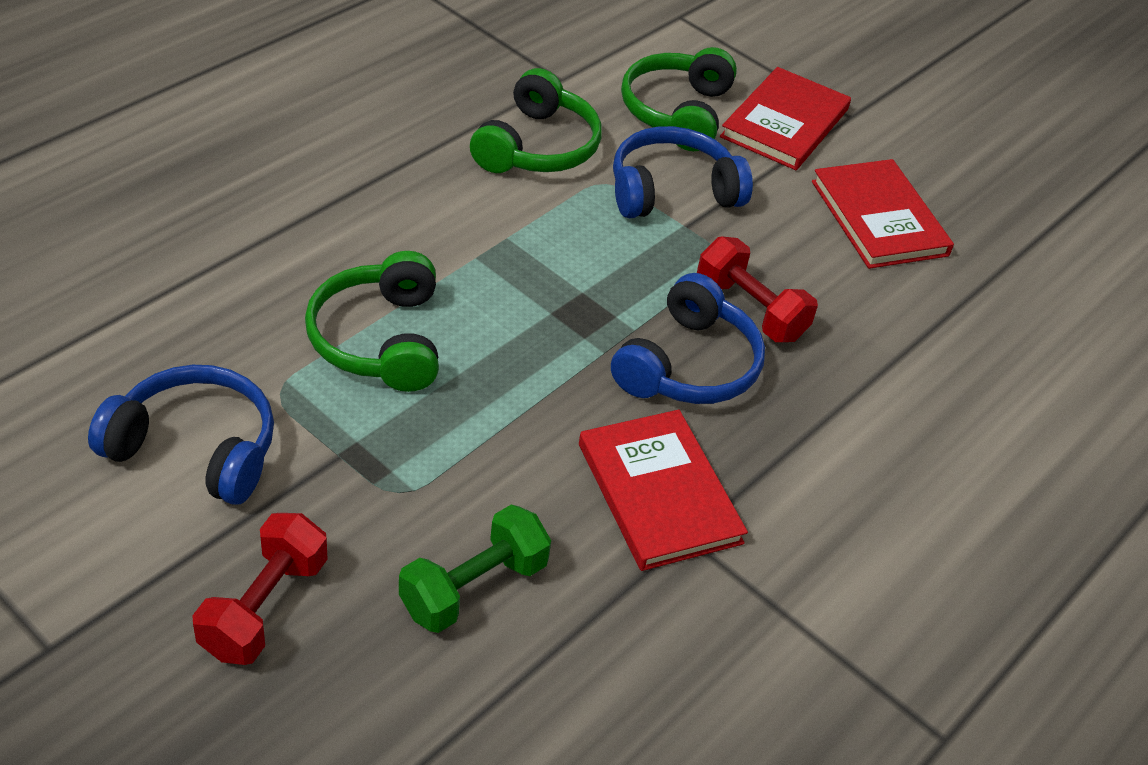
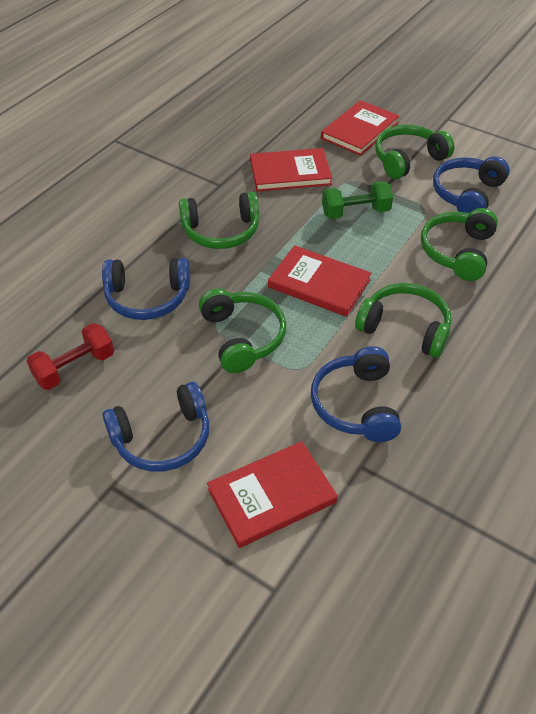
blue headphones: [88,365,274,505] [611,273,765,404] [613,126,753,218] = 3 -> [102,258,190,320] [103,382,209,472] [311,346,401,442] [433,156,510,213] = 4
green headphones: [305,251,439,392] [470,68,602,173] [621,47,737,151] = 3 -> [179,192,259,249] [199,288,286,373] [355,283,451,358] [376,125,454,179] [421,208,498,281] = 5
red book: [579,410,748,571] [720,67,851,170] [812,159,954,269] = 3 -> [207,441,338,548] [250,148,332,192] [268,245,371,317] [321,100,399,156] = 4
red dumbbell: [192,513,328,665] [697,236,818,342] = 2 -> [27,323,114,390] = 1

